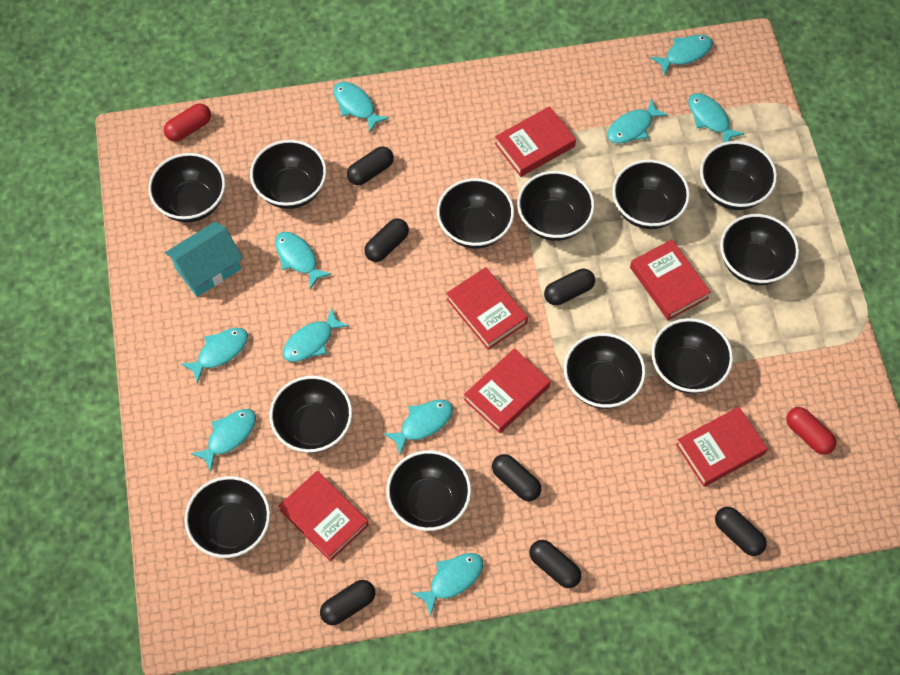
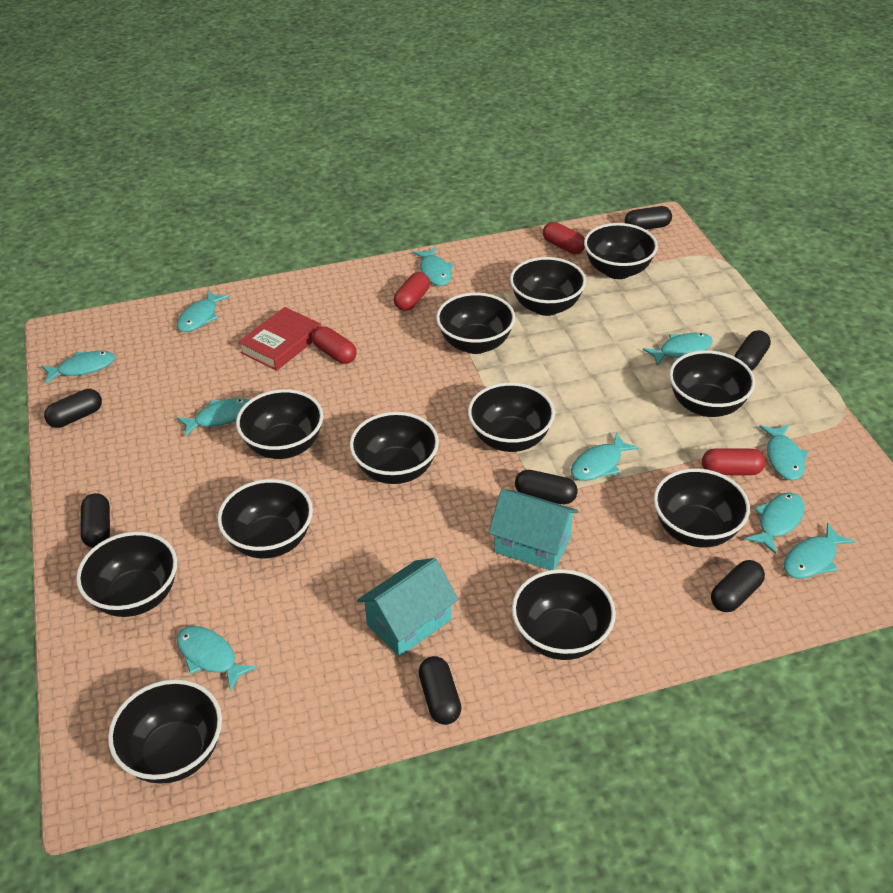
red book: [278,471,369,561] [446,267,528,350] [464,348,551,433] [495,106,576,177] [630,239,711,320] [676,407,768,487] = 6 -> [238,307,321,371] = 1
red capsule: [164,103,211,142] [786,407,836,455] = 2 -> [312,326,357,364] [394,272,430,311] [543,222,585,254] [702,448,765,475] = 4
turquoise house: [165,222,243,297] = 1 -> [357,558,459,657] [489,489,579,570] = 2

